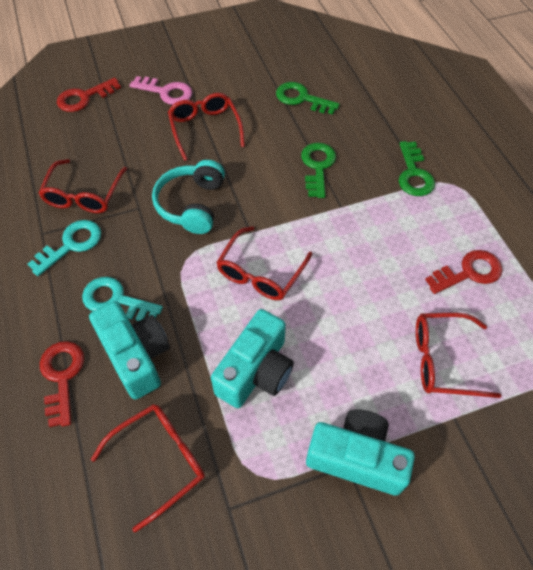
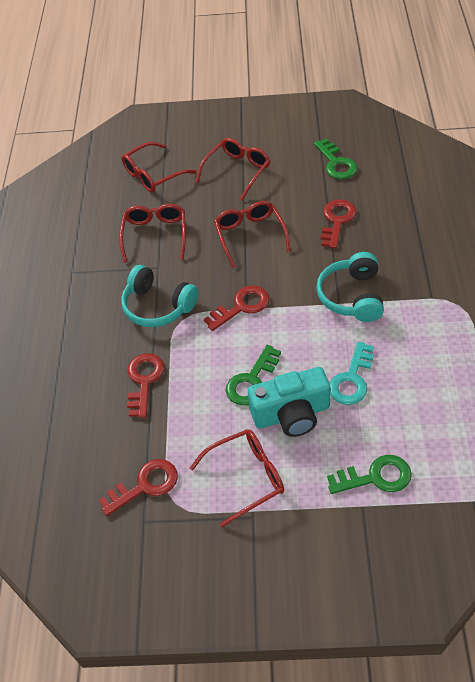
pink key: [130,76,192,105] = 1 -> none = 0
red key: [40,341,84,427] [57,78,121,112] [425,250,502,294] = 3 -> [98,459,178,516] [127,353,164,418] [204,286,270,331] [321,200,356,249] = 4
turquoise camera: [89,301,170,400] [211,309,294,408] [306,409,415,495] = 3 -> [248,367,330,437] = 1
turquoise headphones: [152,160,225,234] = 1 -> [121,265,198,327] [316,252,384,322] = 2
turquoise key: [28,220,101,276] [82,277,163,321] = 2 -> [329,341,374,405] = 1

